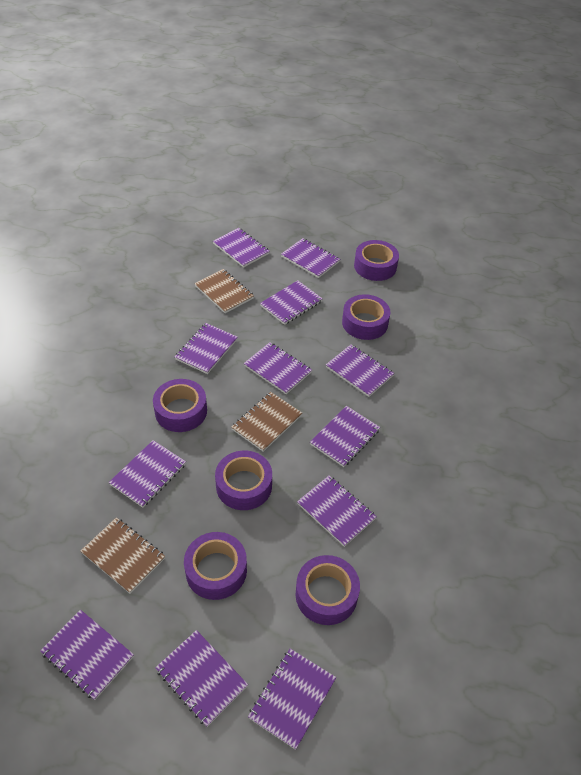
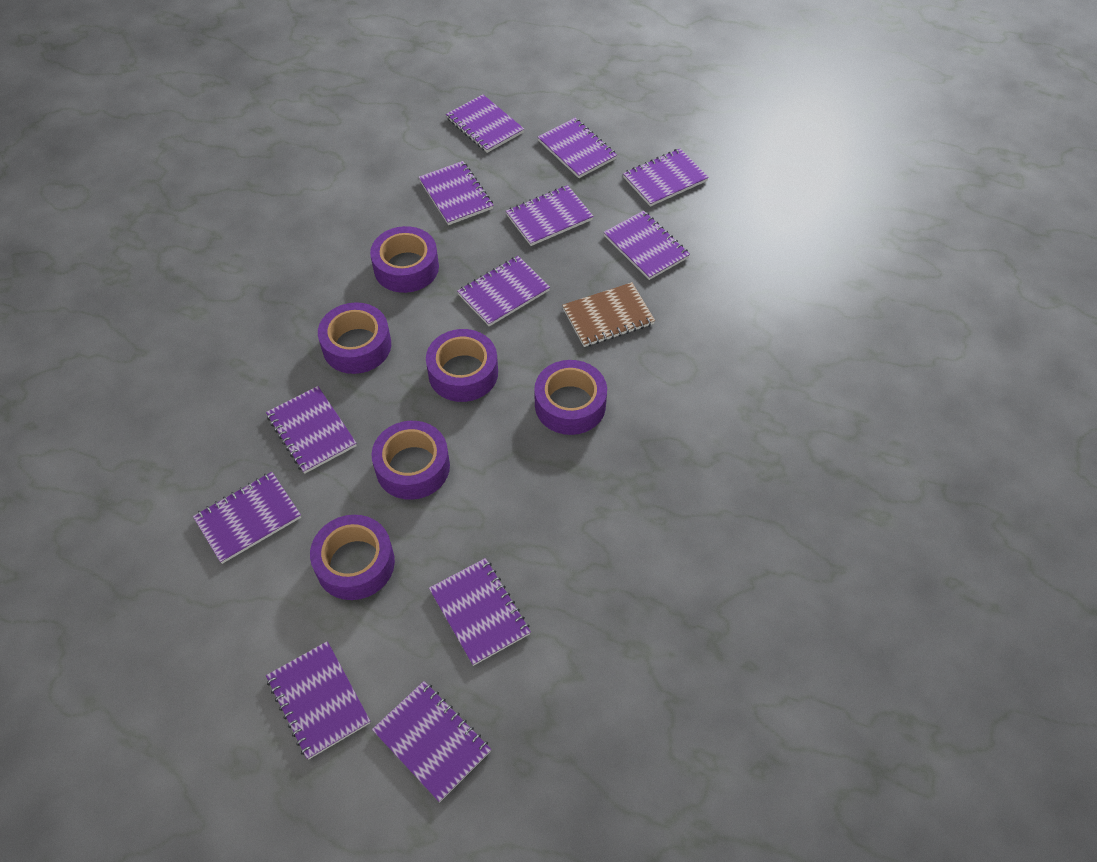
brown notebook: [80,517,165,594] [194,269,254,313] [231,392,302,452] = 3 -> [562,282,655,347] = 1

